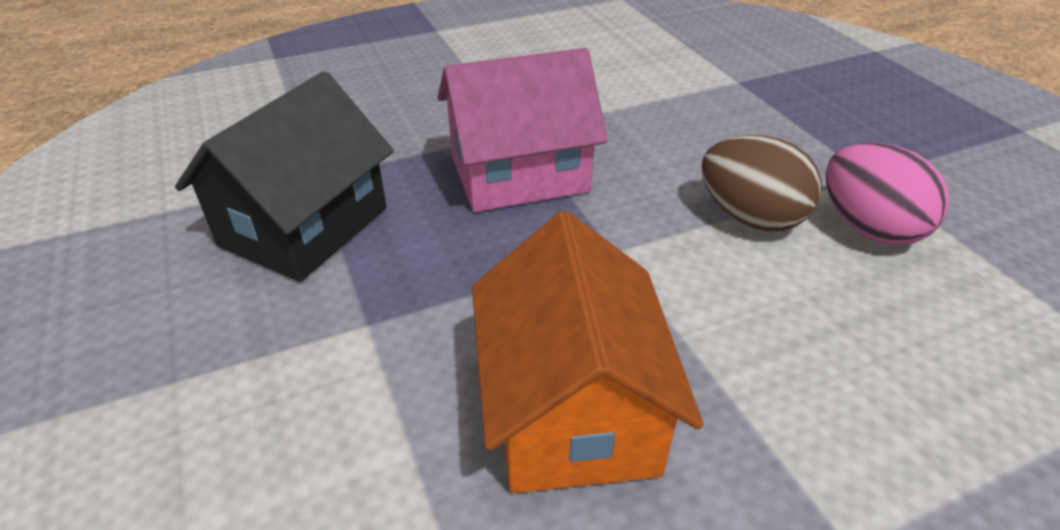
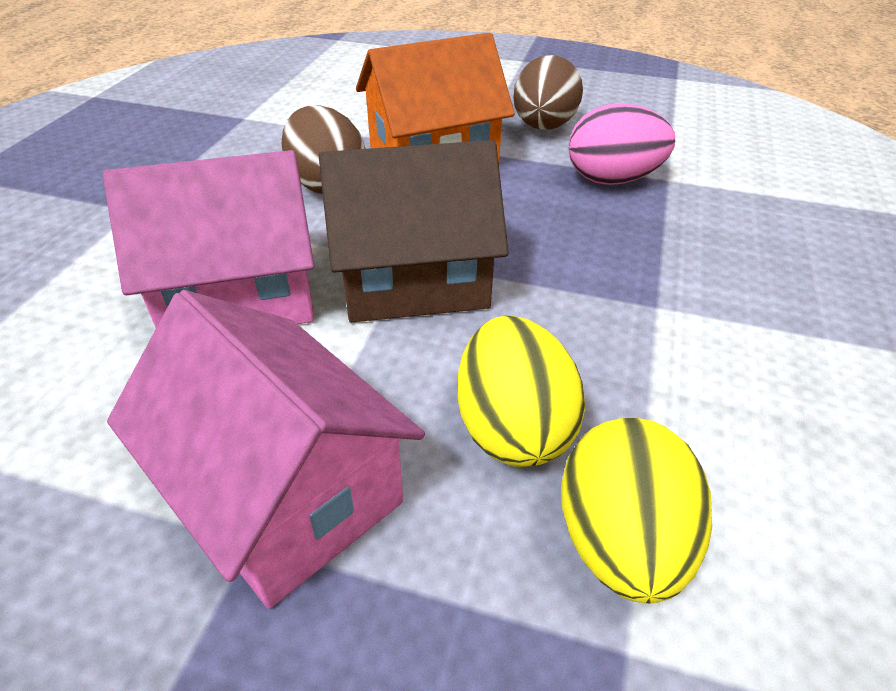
black house: [175,71,394,282] = 1 -> none = 0
brown egg: [702,135,822,231] = 1 -> [282,105,366,194] [513,55,583,130] = 2
brown house: none = 0 -> [319,140,508,322] = 1
pink house: [438,48,608,212] = 1 -> [103,150,314,328] [107,290,425,609] = 2
yellow egg: none = 0 -> [457,316,585,467] [561,418,712,603] = 2

